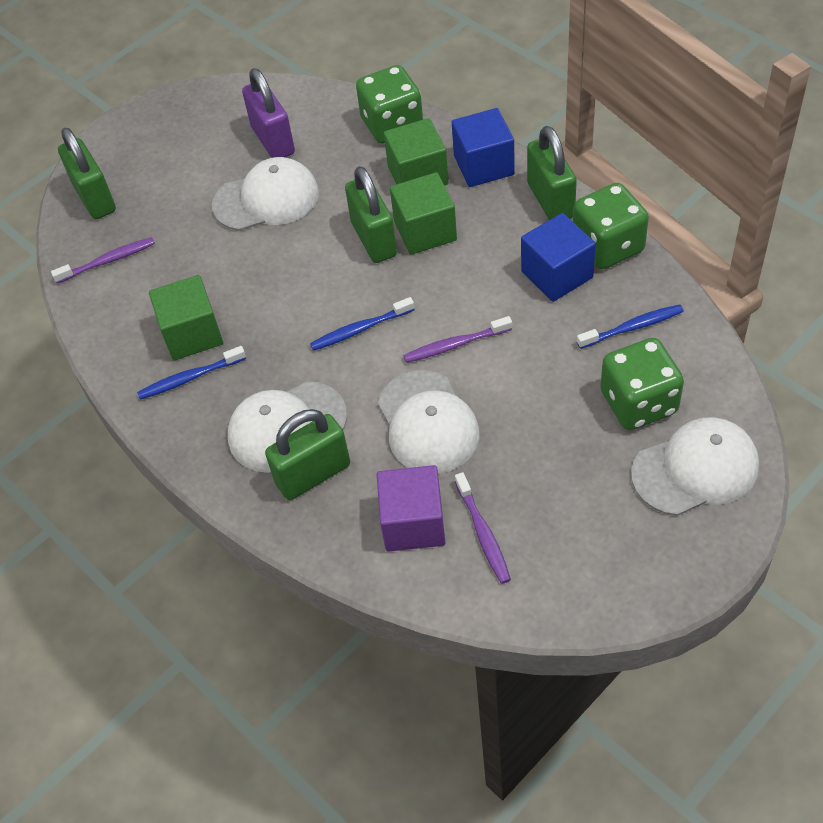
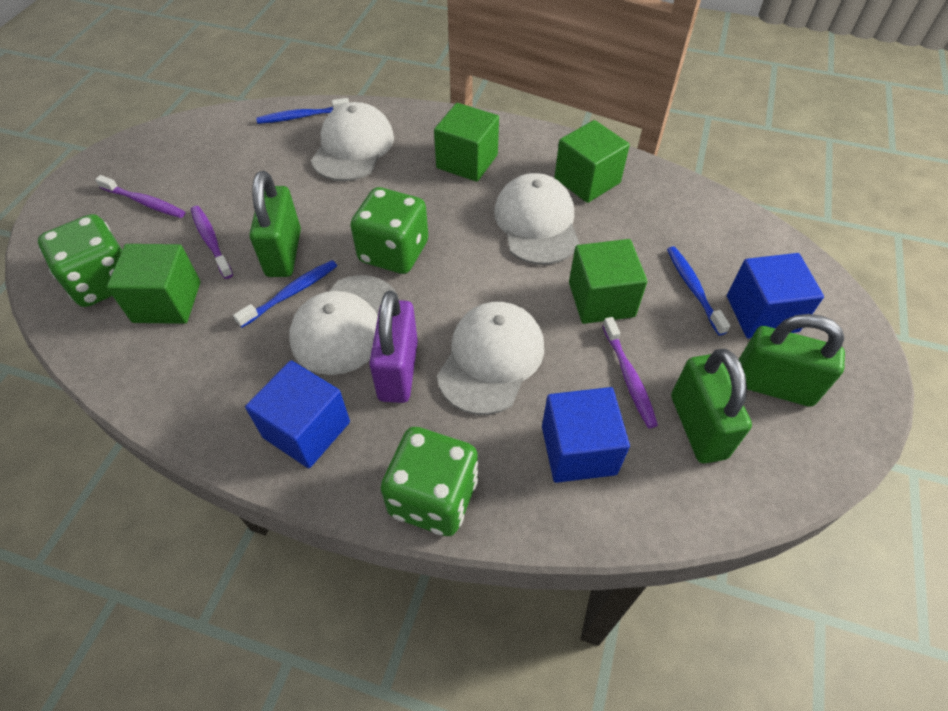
blue cube: [452,108,515,187] [521,213,596,302] = 2 -> [245,360,350,468] [542,387,630,483] [727,253,824,338] = 3
green cube: [149,275,223,360] [384,118,449,186] [390,172,457,255] = 3 -> [107,244,200,324] [434,103,499,182] [555,120,630,203] [569,239,647,324] = 4
green padlock: [58,128,116,219] [265,409,350,500] [345,166,397,263] [527,126,577,220] = 4 -> [250,171,301,277] [671,349,752,463] [739,314,845,407] = 3
purple cube: [377,465,445,552] = 1 -> none = 0

